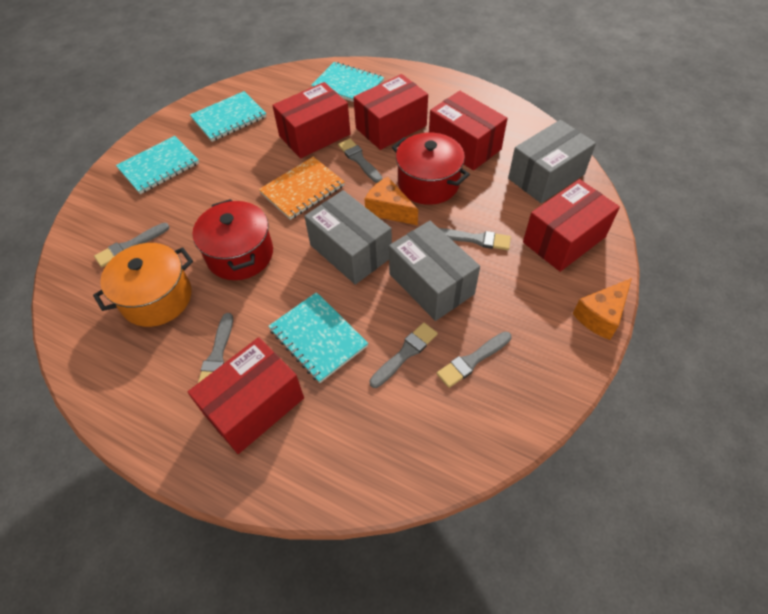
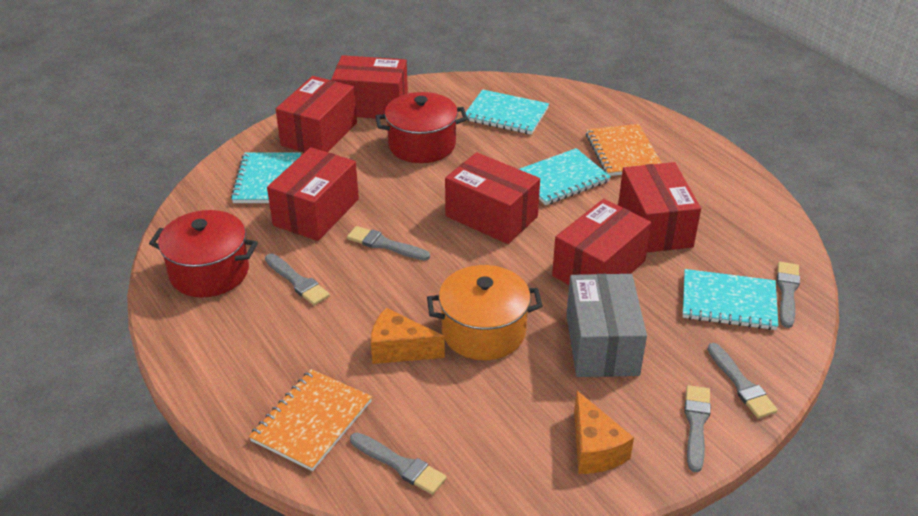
grey box: [304,190,392,285] [389,221,480,321] [508,120,596,203] = 3 -> [566,274,647,377] = 1
orange notebook: [259,157,345,220] = 1 -> [249,369,372,471] [586,124,662,176] = 2
red box: [188,337,304,454] [272,82,351,158] [353,74,428,150] [429,91,508,170] [523,179,620,272] = 5 -> [267,147,359,241] [276,76,357,153] [331,55,408,118] [445,152,540,244] [552,199,651,285] [618,162,701,252] = 6

